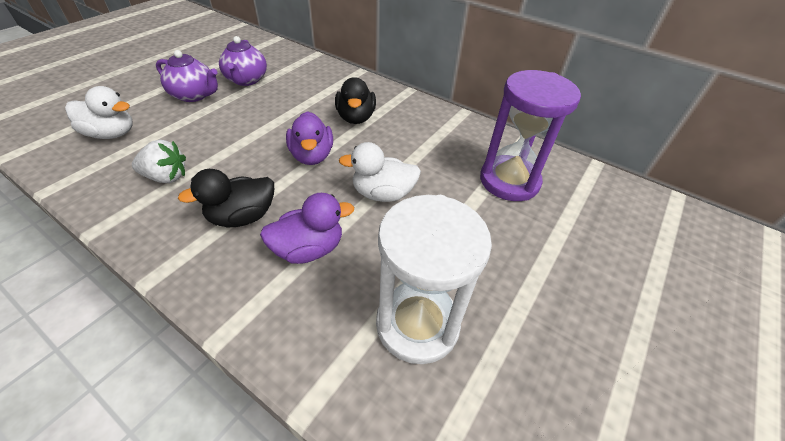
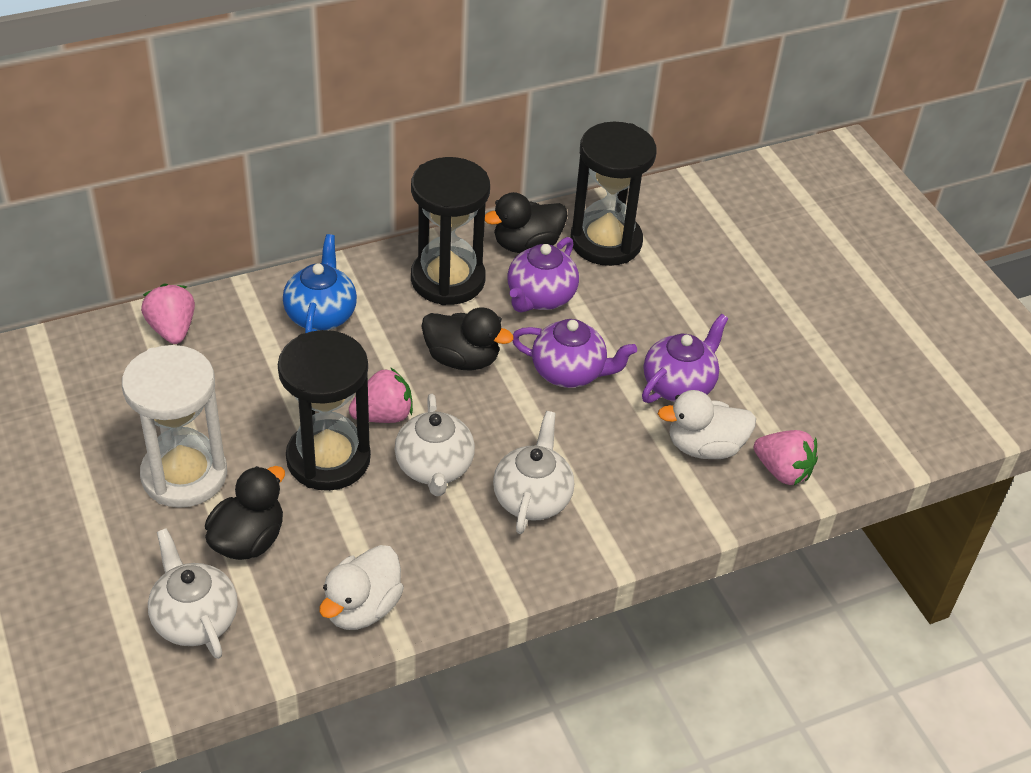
black duck: [178,169,274,227] [335,77,376,124] = 2 -> [205,466,285,560] [421,307,514,371] [485,192,568,253] = 3
black hourglass: none = 0 -> [278,330,371,491] [411,157,490,305] [570,122,656,266] = 3
blue teapot: none = 0 -> [283,234,357,333] = 1
pink strawberry: none = 0 -> [141,284,195,344] [349,367,413,423] [754,430,818,486] = 3
purple duck: [260,193,354,264] [286,111,333,165] = 2 -> none = 0
purple hourglass: [480,70,581,201] = 1 -> none = 0
purple teapot: [156,50,218,102] [219,36,267,86] = 2 -> [507,237,579,313] [513,319,637,388] [642,314,729,403] = 3
white strawberry: [132,140,186,183] = 1 -> none = 0
white teapot: none = 0 -> [148,528,238,659] [395,394,475,496] [493,411,574,534] = 3

